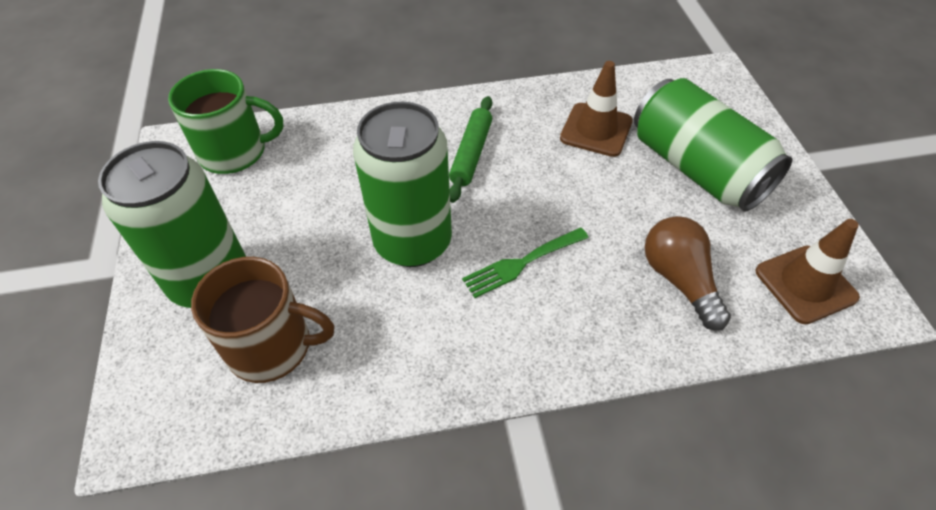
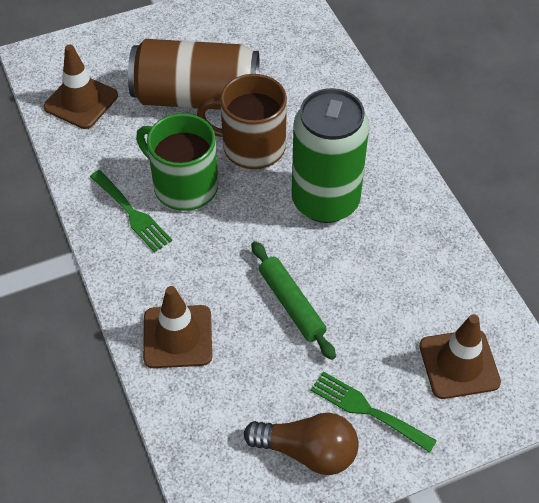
brown can: none = 0 -> [128,39,259,110] = 1
brown traffic cone: [560,61,633,157] [756,219,860,324] = 2 -> [44,44,118,129] [143,286,212,368] [419,314,501,399] = 3
green can: [98,141,246,308] [353,102,452,267] [634,78,792,212] = 3 -> [292,88,369,223] = 1
green fork: [462,228,589,298] = 1 -> [90,170,172,252] [310,371,437,453] = 2

